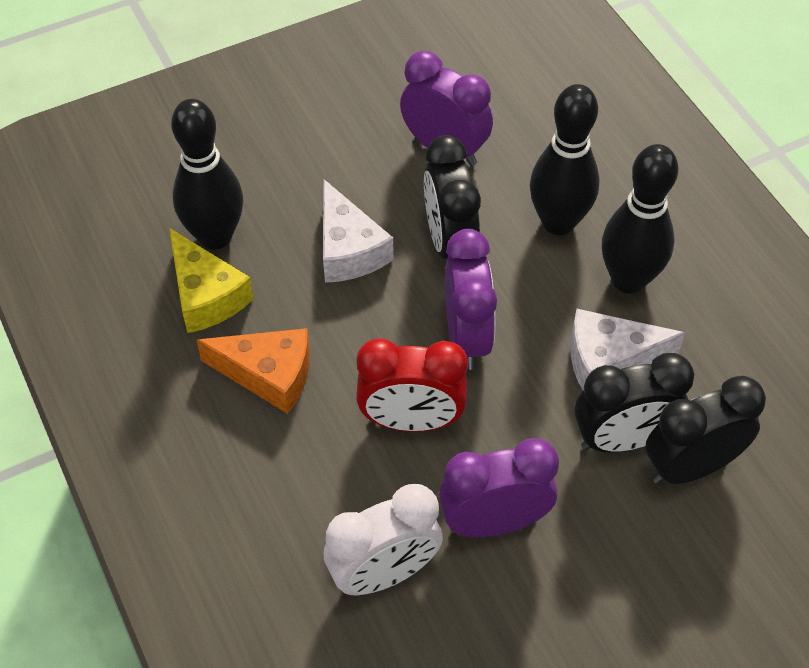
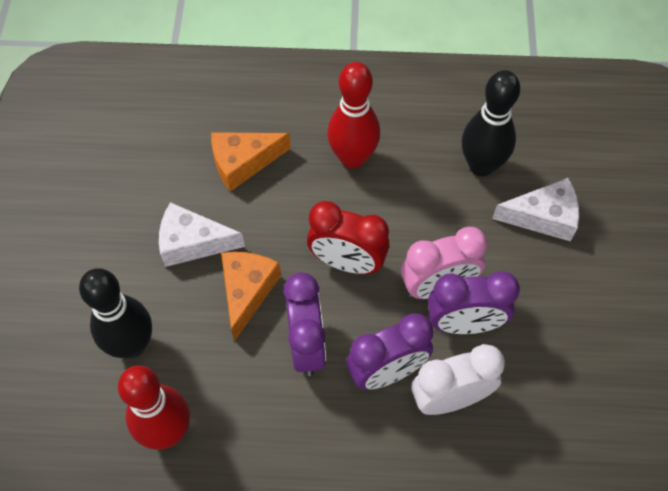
black bowling pin: [171,99,243,250] [530,84,600,235] [602,144,678,294] = 3 -> [79,268,152,358] [462,70,520,176] = 2
black clock: [424,135,481,259] [574,353,694,453] [645,376,766,484] = 3 -> none = 0
orange cheese: [197,328,310,414] = 1 -> [211,132,291,192] [221,252,281,341] = 2
pink clock: none = 0 -> [401,227,488,299] = 1
red bowling pin: none = 0 -> [118,366,190,450] [327,62,380,169] = 2
yellow cheese: [169,228,254,333] = 1 -> none = 0

